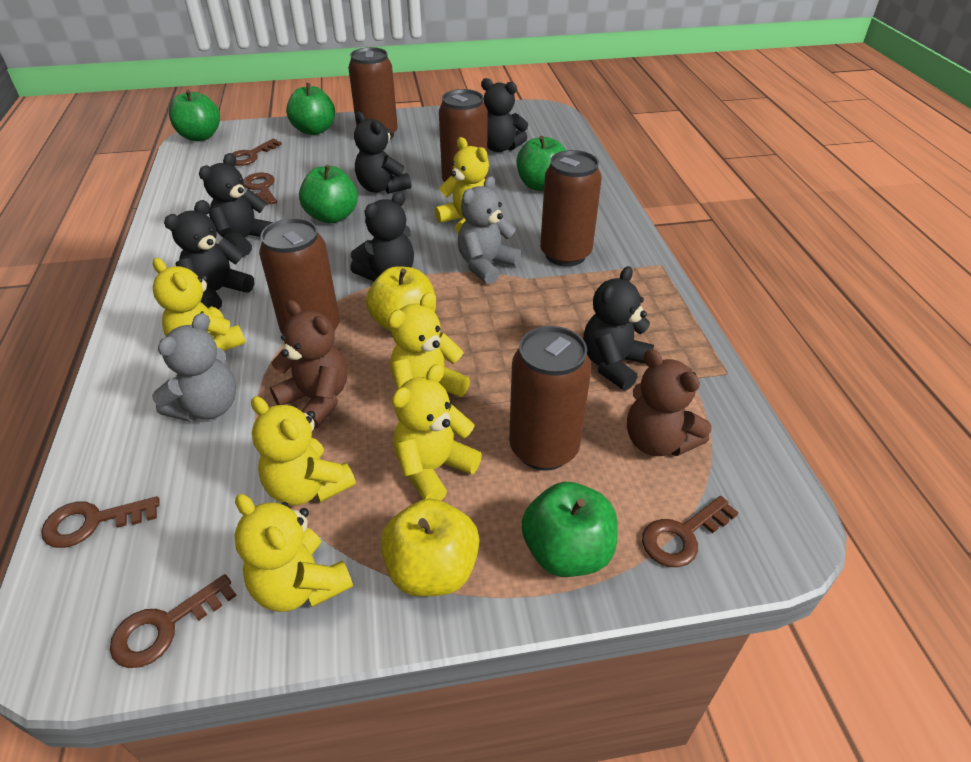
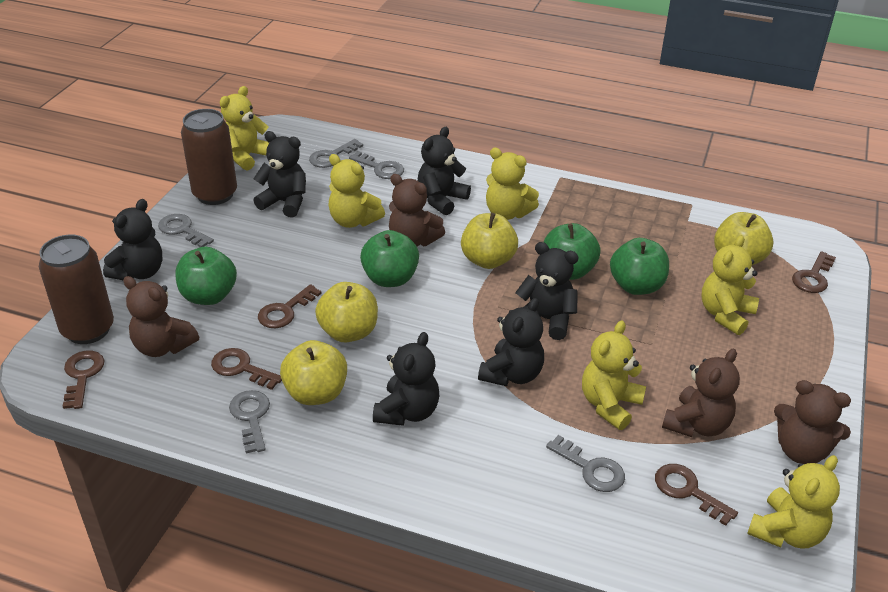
brown can: [259,218,340,334] [348,47,398,140] [439,89,487,182] [509,326,591,471] [540,150,602,267] = 5 -> [39,235,114,344] [181,109,237,205] = 2
brown teddy bear: [270,300,347,429] [627,349,711,456] = 2 -> [123,276,199,357] [389,174,445,247] [662,348,740,437] [774,380,851,464] = 4
green apple: [169,90,220,141] [286,83,335,135] [299,165,358,223] [517,136,566,191] [522,482,618,577] = 5 -> [175,247,237,305] [360,230,419,287] [544,223,601,280] [610,238,669,295] = 4
grey key: none = 0 -> [158,214,214,247] [229,390,270,453] [309,139,363,168] [349,151,404,179] [546,435,625,492] = 5
grey teddy bear: [152,313,236,422] [458,176,521,284] = 2 -> none = 0
yellow apple: [366,266,436,332] [381,499,479,596] = 2 -> [280,340,347,405] [315,282,378,342] [461,213,518,269] [714,212,774,265] = 4

